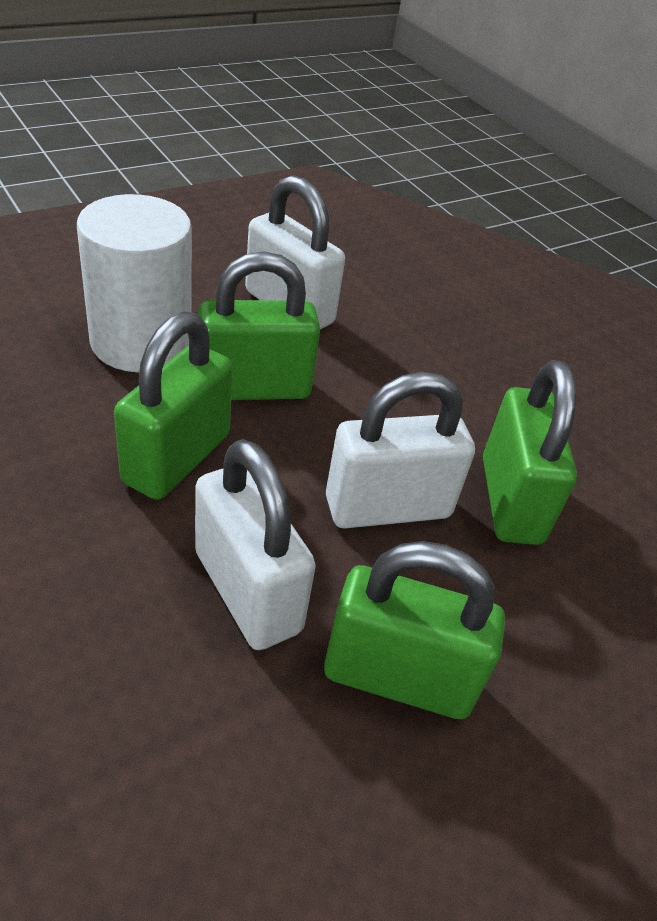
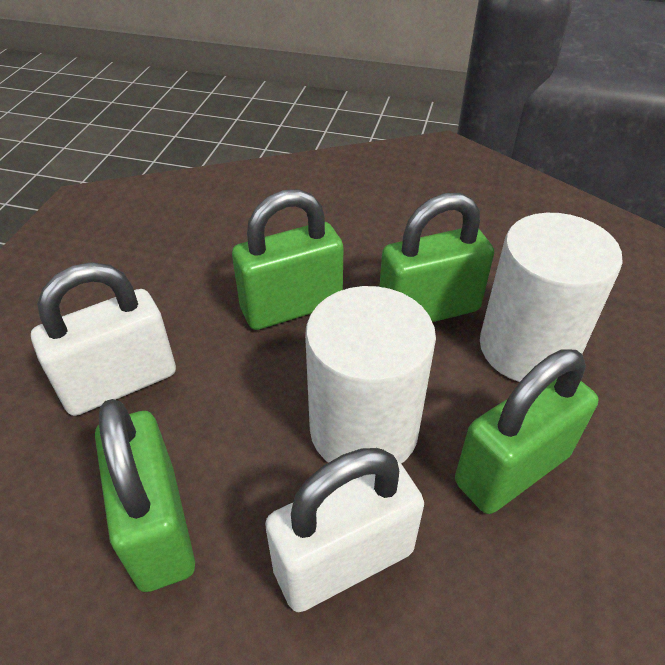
white cylinder: [77,194,192,372] = 1 -> [305,286,436,464] [480,213,623,382] = 2
white padlock: [195,439,316,650] [245,175,345,329] [326,372,475,528] = 3 -> [31,262,176,416] [265,448,424,612] = 2

